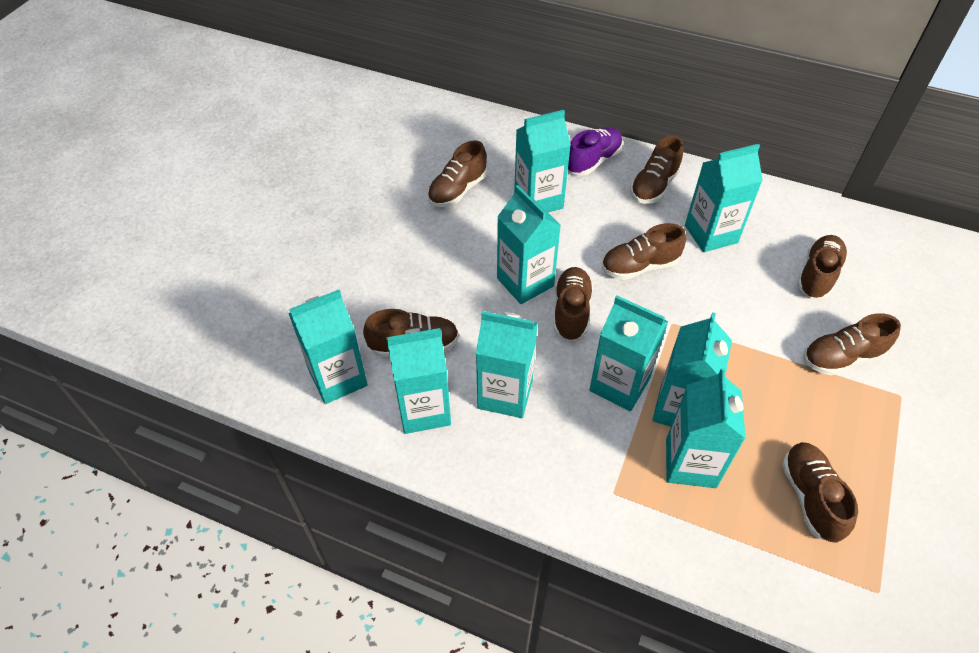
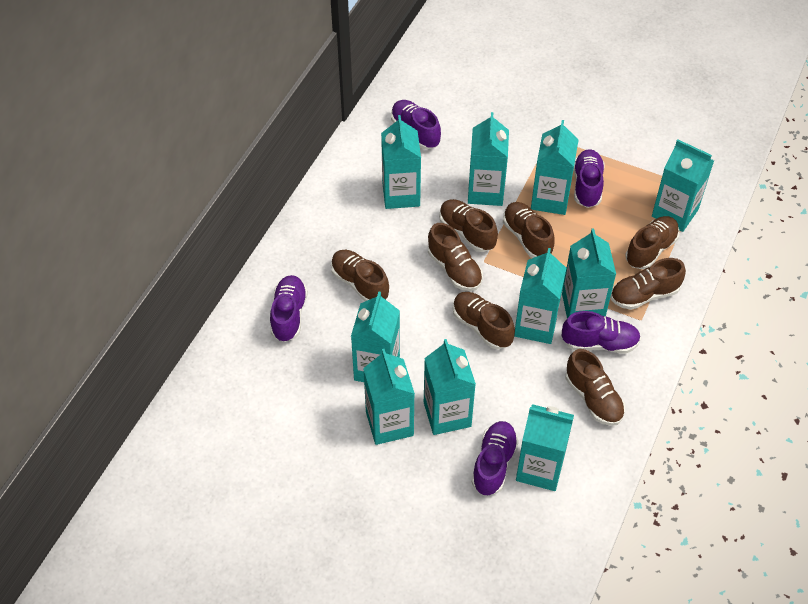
purple shoe: [568,127,623,175] = 1 -> [270,275,308,342] [391,100,441,149] [471,421,519,496] [562,311,641,354] [574,149,604,208] = 5
turquoise carton: [289,290,368,404] [386,328,451,434] [476,311,538,418] [497,185,561,304] [514,110,571,213] [589,295,668,411] [652,312,732,427] [666,368,746,488] [685,144,763,252] = 9 -> [351,291,400,382] [363,349,415,445] [381,115,421,209] [424,339,476,435] [468,112,509,206] [514,248,566,344] [516,404,574,491] [531,120,579,215] [562,228,616,318] [652,139,714,232] = 10

